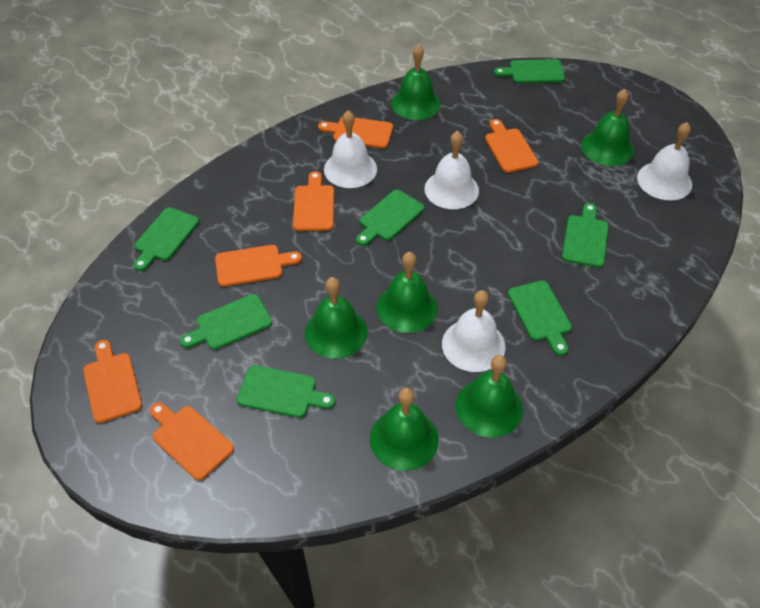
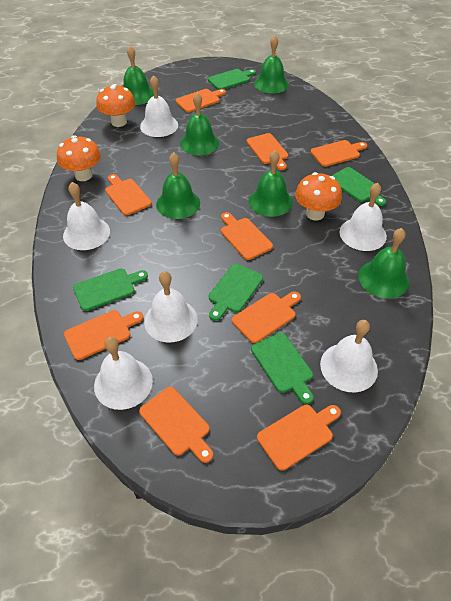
green cutting board: [133,207,199,271] [180,294,272,350] [236,365,335,418] [356,190,424,246] [494,59,565,83] [508,281,572,356] [562,203,609,268] = 7 -> [73,268,148,311] [208,69,256,90] [209,264,263,321] [251,333,314,404] [332,167,386,206] = 5
orange cutting board: [83,340,142,423] [150,402,234,480] [215,245,302,287] [293,171,334,231] [318,117,393,148] [485,119,538,173] = 6 -> [64,310,144,360] [105,174,152,215] [139,387,213,463] [176,89,226,112] [221,212,273,260] [232,291,301,343] [246,133,288,170] [257,405,341,471] [310,140,367,167] = 9
orange mushroom: none = 0 -> [57,135,101,181] [96,84,136,127] [295,172,342,221] = 3
white bell: [324,110,377,188] [424,131,479,209] [442,290,506,372] [637,122,692,200] = 4 -> [63,182,110,250] [94,337,153,410] [140,75,178,137] [144,271,198,343] [320,320,378,392] [340,183,387,251] = 6

